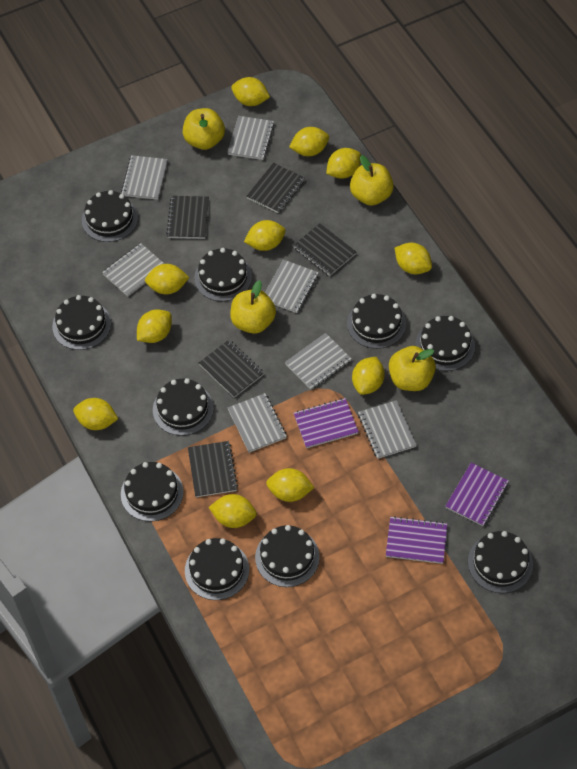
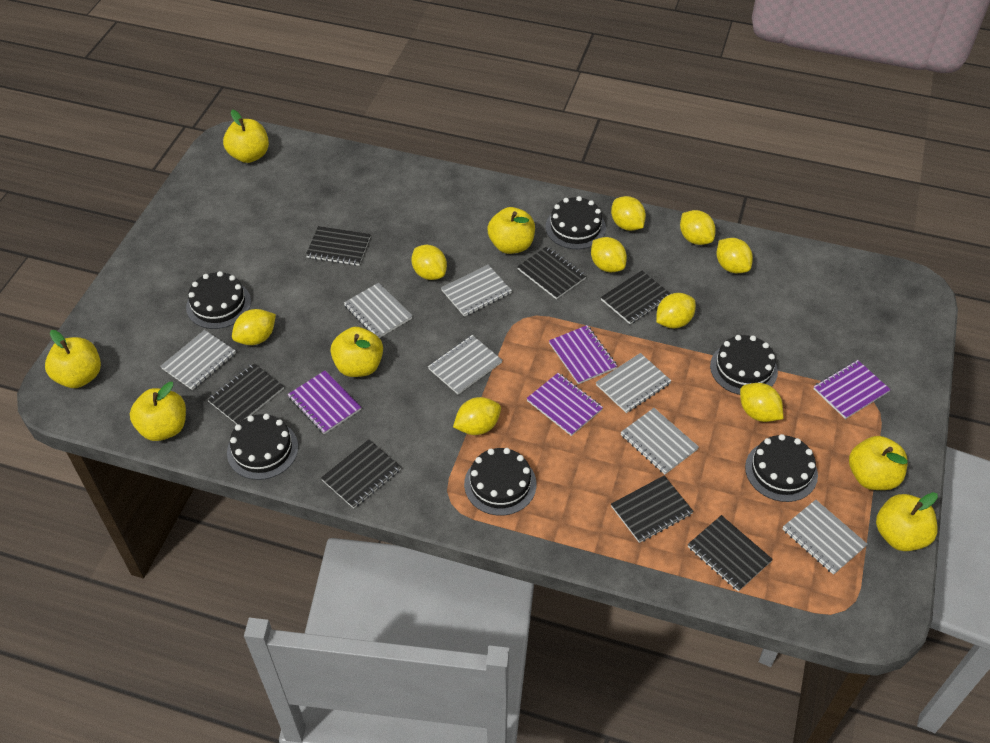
black cake: [52,295,111,350] [82,190,138,242] [121,462,184,521] [153,378,214,436] [185,538,249,600] [194,248,252,301] [255,525,320,587] [347,294,406,349] [415,316,475,371] [468,531,533,593] = 10 -> [186,271,251,329] [227,414,298,480] [464,448,537,516] [545,196,606,249] [710,335,778,395] [745,434,818,502] = 6
black notebook: [166,196,209,239] [188,441,238,497] [199,340,264,398] [247,163,304,213] [293,223,356,276] = 5 -> [207,363,284,424] [306,226,371,266] [321,439,401,509] [517,246,586,299] [601,271,671,324] [611,475,694,543] [688,515,773,591] = 7
purple notebook: [294,398,359,448] [386,516,447,564] [446,463,509,526] = 3 -> [288,371,361,434] [526,373,603,436] [549,325,617,384] [814,360,891,419] = 4
yellow apple: [183,108,225,150] [230,280,276,334] [350,155,394,206] [389,346,436,391] = 4 -> [45,330,101,388] [130,382,186,441] [223,110,269,163] [330,327,383,377] [487,207,535,254] [849,436,908,490] [876,492,938,551] = 7
yellow lemon: [73,398,118,430] [137,310,172,343] [145,264,189,294] [209,494,257,528] [232,77,270,106] [244,220,286,251] [266,468,314,502] [289,127,329,156] [326,148,361,179] [352,357,385,395] [394,243,432,274] = 11 -> [232,309,276,345] [411,245,447,280] [453,397,501,435] [591,237,627,272] [611,196,646,231] [656,293,696,328] [680,210,716,245] [716,238,753,273] [740,383,783,422] = 9

